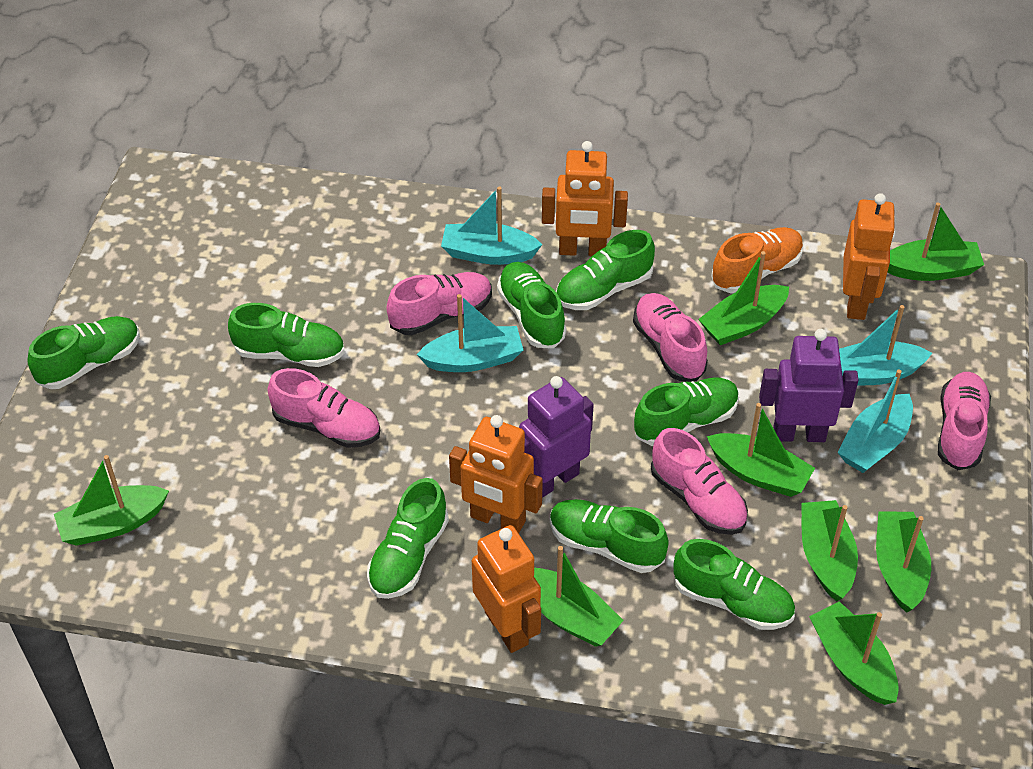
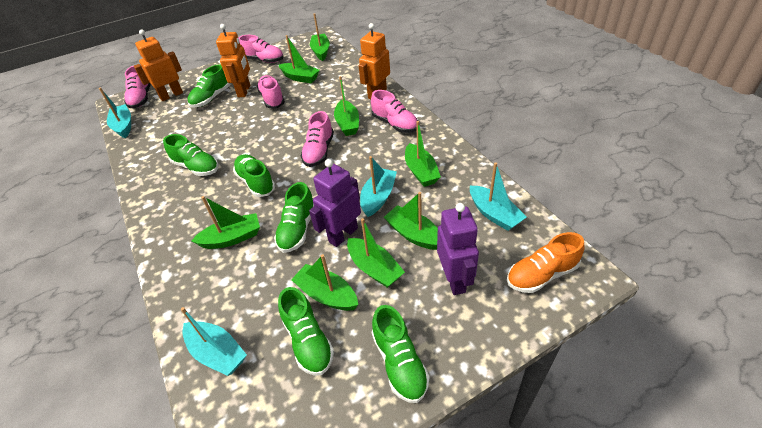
green shoe: [28,316,140,389] [228,303,345,367] [367,478,449,599] [497,262,566,348] [550,499,669,573] [556,230,655,310] [634,378,739,446] [674,539,795,630] = 8 -> [163,134,219,176] [188,64,230,108] [233,154,275,197] [274,182,314,253] [278,287,334,376] [372,305,430,403] = 6
orange robot: [449,415,543,534] [472,525,541,653] [542,141,628,256] [843,193,895,320] = 4 -> [134,29,183,101] [216,24,250,97] [358,23,390,99] = 3

